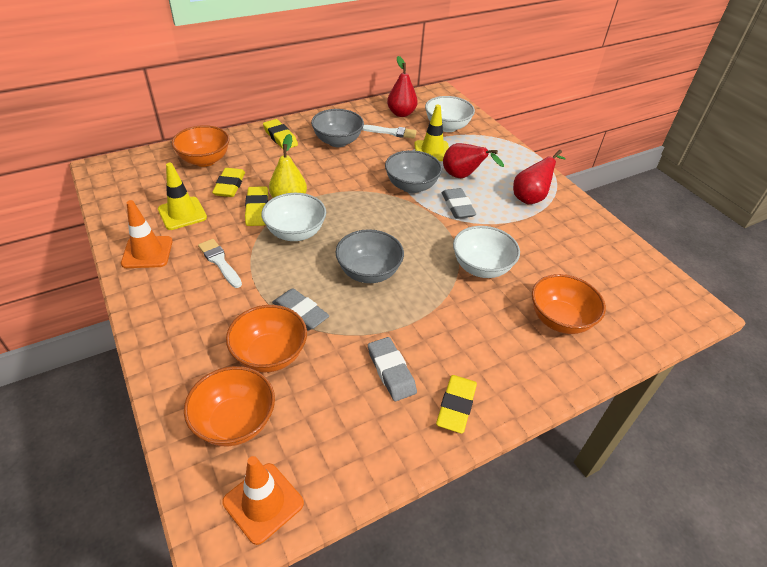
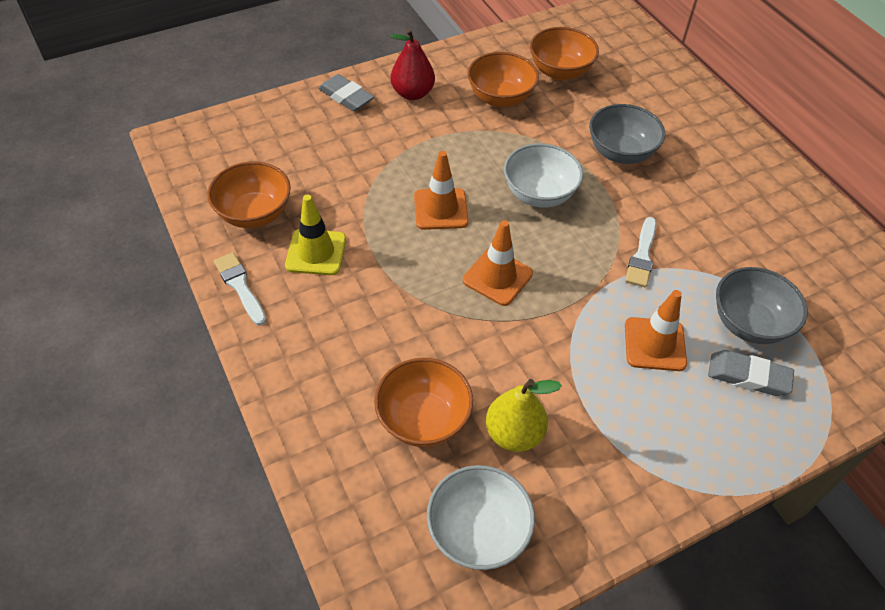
grey bowl: [311,109,364,147] [335,229,404,283] [385,150,442,193] = 3 -> [589,104,665,164] [716,267,808,344] = 2
grey eraser: [272,288,329,330] [368,337,417,401] [442,188,476,219] = 3 -> [318,74,374,111] [708,350,794,396] = 2
orange traffic cone: [121,200,173,268] [222,456,304,545] = 2 -> [414,151,469,230] [463,220,533,306] [625,290,687,371] = 3
red pear: [387,56,418,117] [443,143,504,178] [513,150,566,204] = 3 -> [391,29,435,100] = 1
white bowl: [261,193,326,241] [425,96,475,132] [453,226,520,278] = 3 -> [427,465,535,570] [504,143,583,208] = 2
yellow eraser: [212,168,245,197] [245,186,268,226] [263,119,298,149] [436,375,477,434] = 4 -> none = 0
yellow traffic cone: [158,163,207,230] [414,105,449,161] = 2 -> [285,194,346,275] = 1

